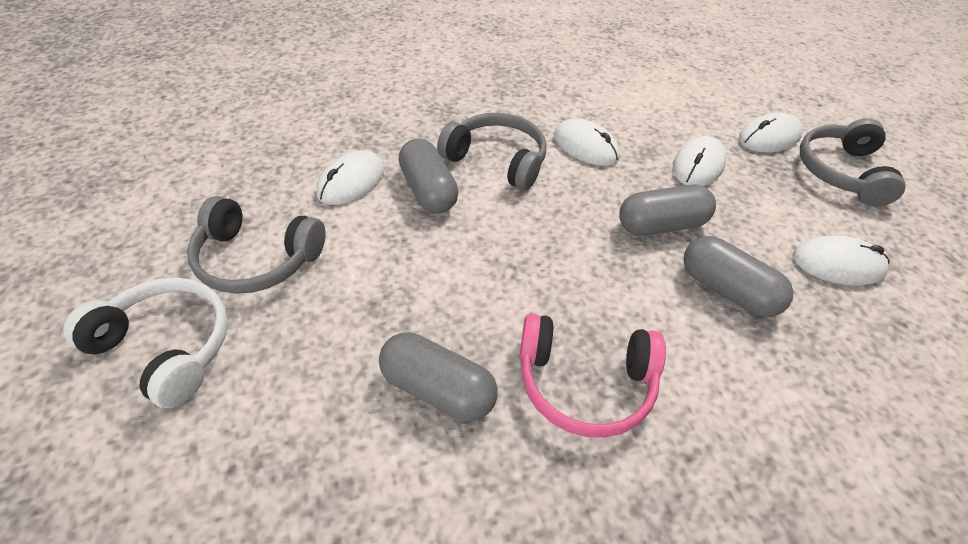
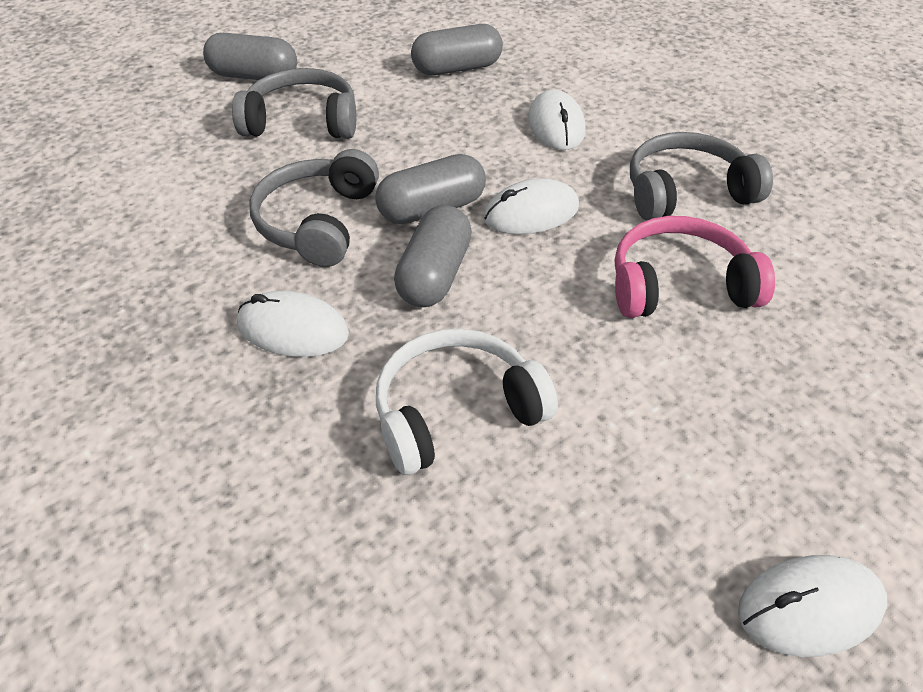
white mouse: [316,150,385,205] [554,119,620,166] [673,136,726,186] [739,113,803,153] [793,235,890,286] = 5 -> [237,291,349,357] [483,178,579,234] [528,90,586,150] [738,555,887,657] = 4

